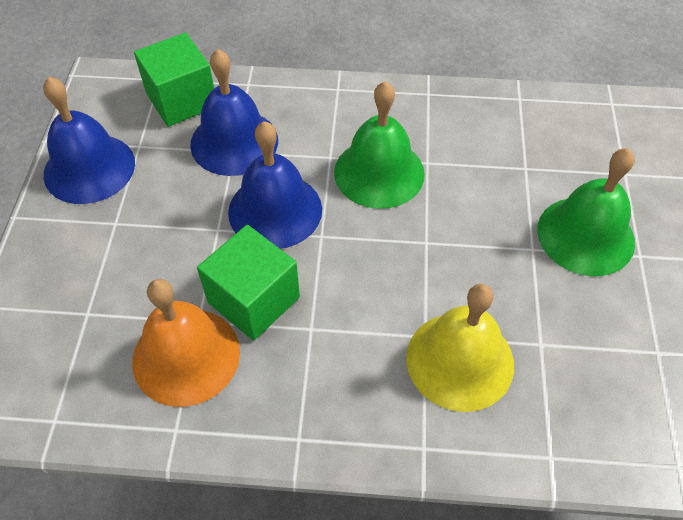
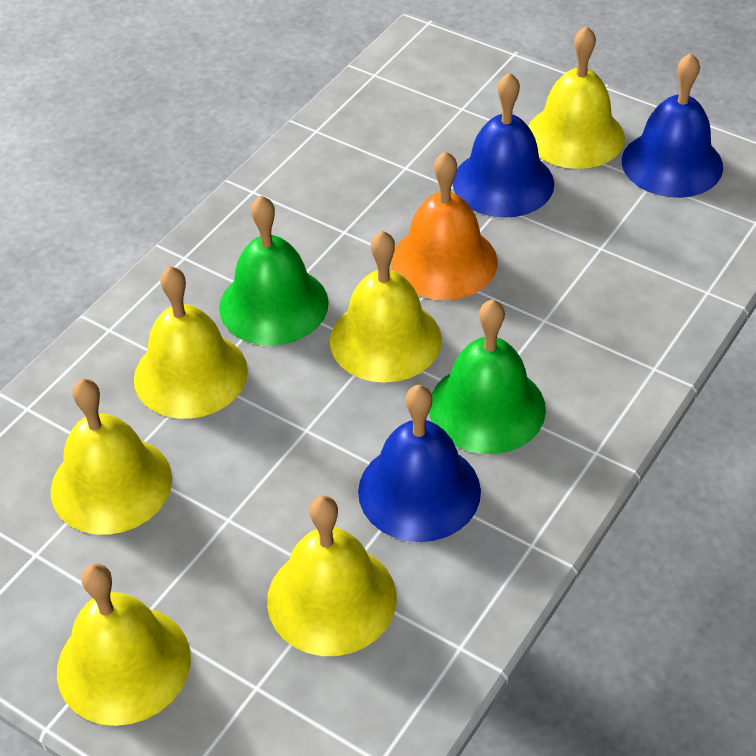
green cube: [134,33,214,127] [197,225,300,341] = 2 -> none = 0
yellow bell: [406,284,514,412] = 1 -> [51,379,172,535] [57,564,191,726] [134,266,248,419] [267,496,397,656] [330,231,442,383] [528,26,625,169] = 6

